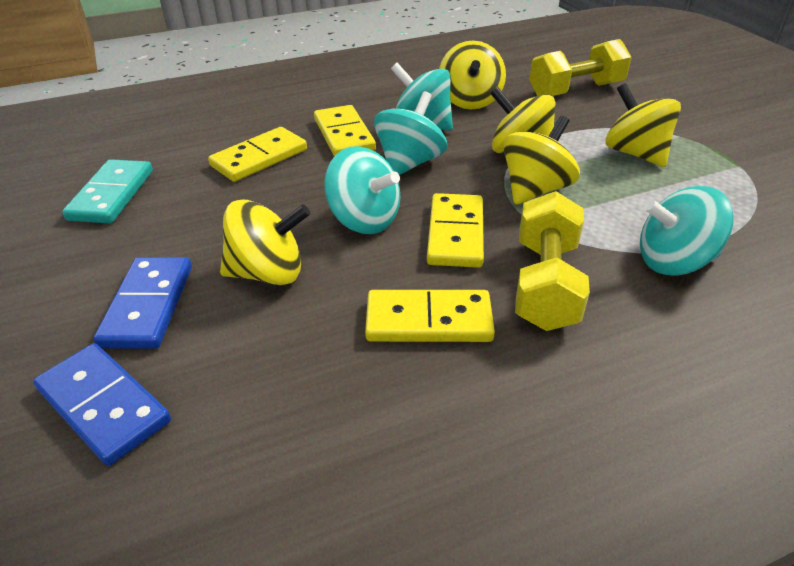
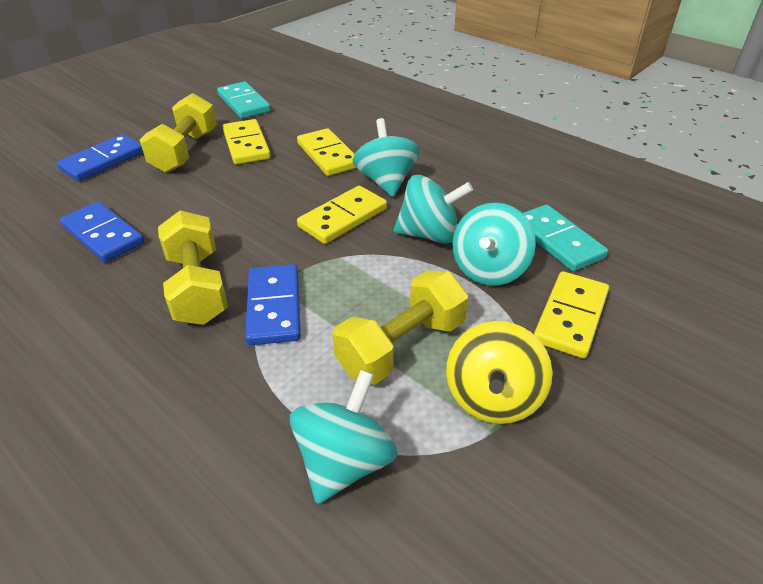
blue domino: [33,343,171,466] [94,257,192,349] = 2 -> [57,134,143,182] [60,201,144,263] [245,264,301,345] = 3
turquoise domino: [62,159,153,224] = 1 -> [217,81,271,119] [523,205,608,271] = 2
yellow dumbbell: [515,191,590,331] [529,39,632,96] = 2 -> [140,93,217,173] [158,210,228,325] [332,270,468,385] = 3
yellow spinning top: [220,199,310,285] [439,41,506,110] [490,87,555,154] [503,116,580,205] [605,83,681,167] = 5 -> [446,321,553,424] = 1

